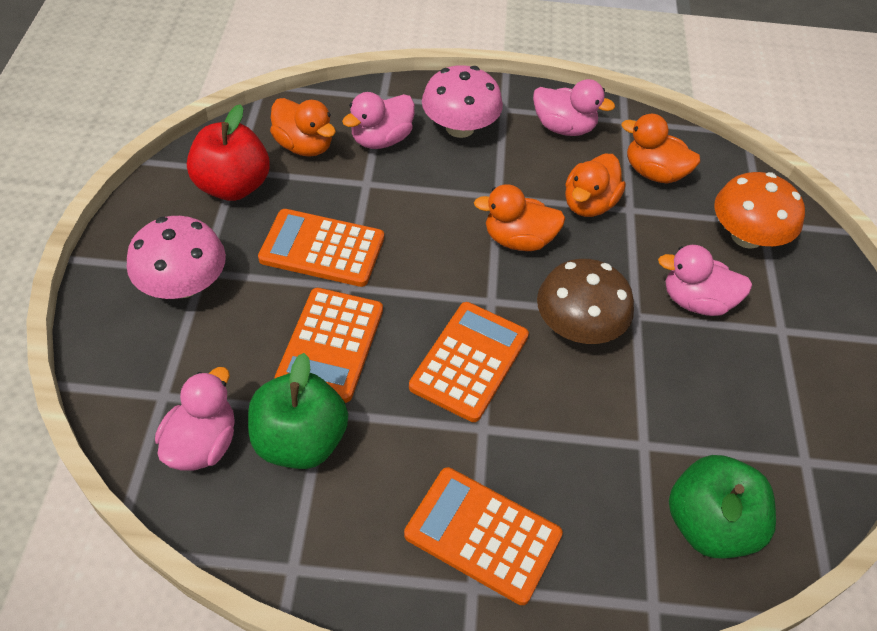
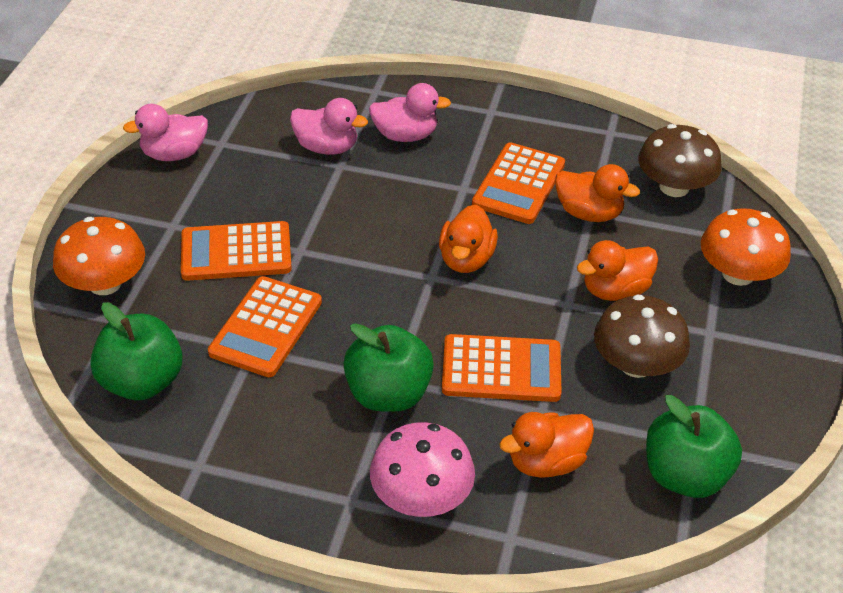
brown mushroom: [537,259,634,344] = 1 -> [594,294,690,378] [638,124,722,197] = 2
green apple: [248,353,348,469] [669,455,776,558] = 2 -> [90,302,183,400] [343,323,434,412] [646,395,742,498] = 3
orange mushroom: [714,172,805,249] = 1 -> [53,217,145,295] [701,208,791,286] = 2
pink duck: [155,367,235,471] [342,92,415,149] [533,79,615,136] [658,245,752,316] = 4 -> [123,104,208,161] [290,98,368,155] [369,83,451,142] = 3
pink mushroom: [127,216,226,299] [422,65,503,138] = 2 -> [370,422,475,517] = 1
red apple: [187,104,270,201] = 1 -> none = 0

